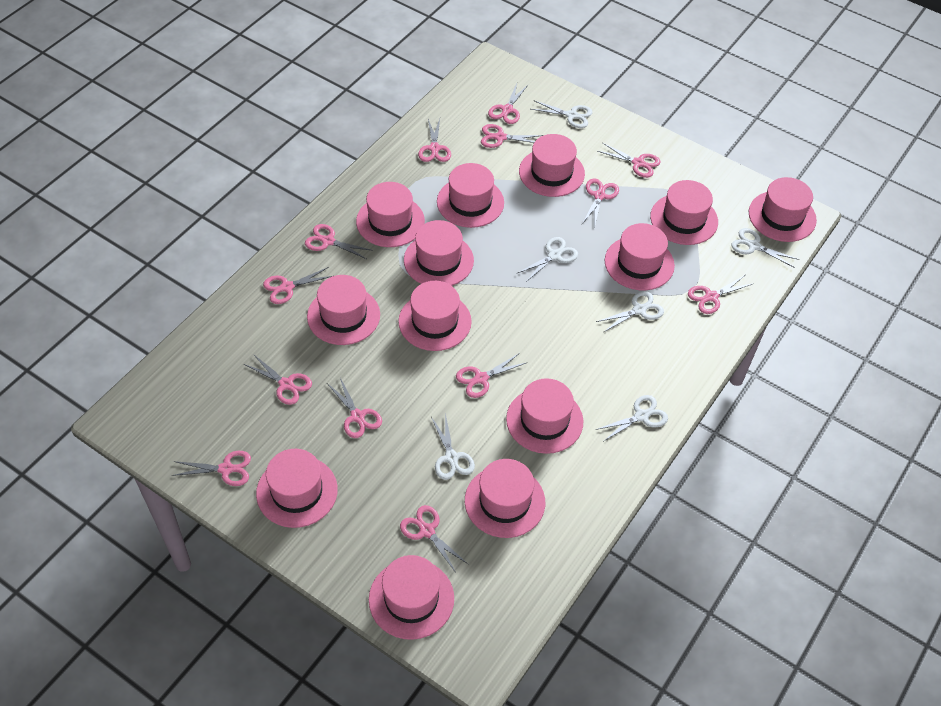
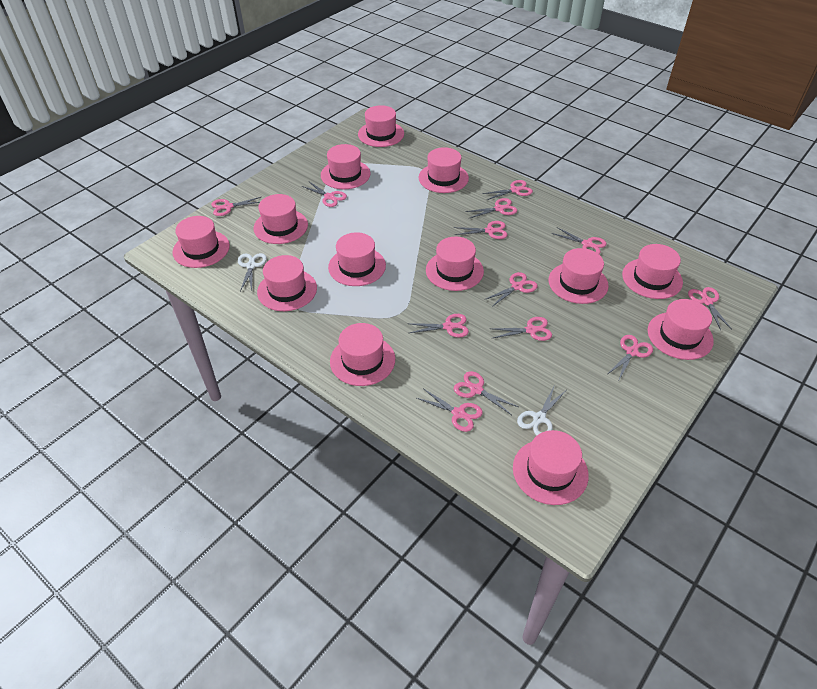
white scissors: [431,413,475,480] [516,237,578,282] [531,101,593,128] [595,395,668,441] [596,291,664,332] [731,228,800,268] = 6 -> [238,253,267,291] [517,387,565,436] = 2

